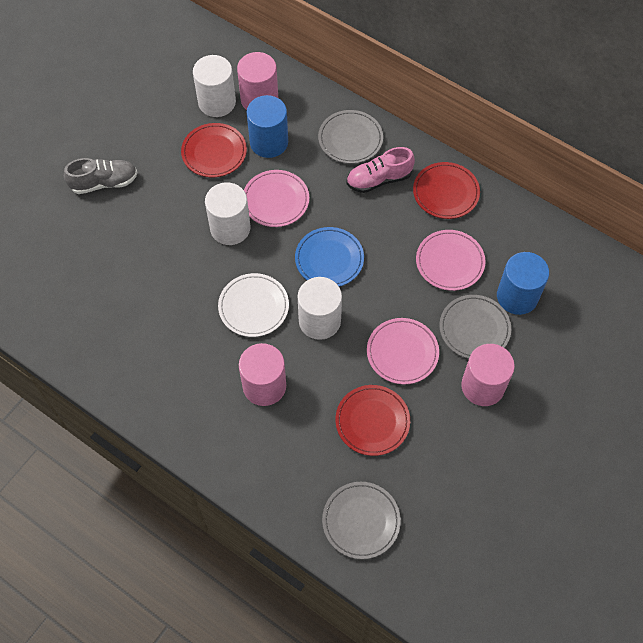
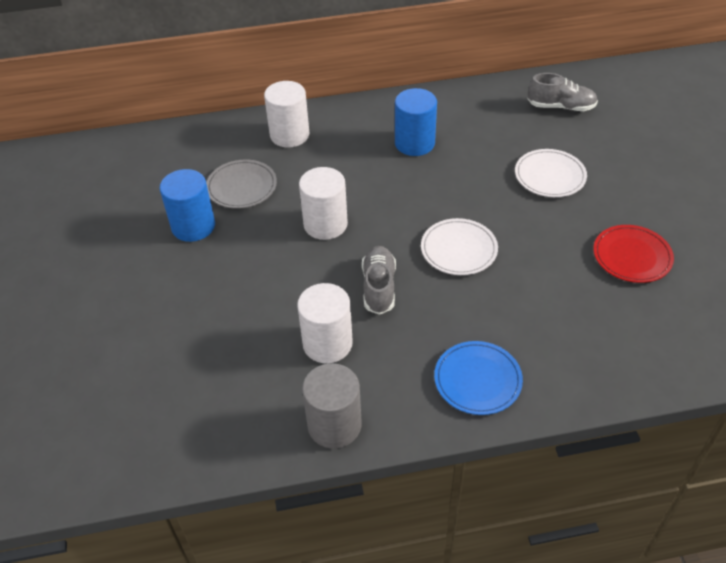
grey cylinder: none = 0 -> [302,363,362,448] = 1
grey plate: [318,110,383,164] [322,482,401,559] [439,295,511,359] = 3 -> [206,160,277,209] = 1
grey shoe: [64,158,138,194] = 1 -> [362,246,396,315] [528,73,598,111] = 2
pink cylinder: [237,52,278,110] [239,343,286,406] [461,344,515,406] = 3 -> none = 0
pink plate: [244,170,309,227] [367,318,439,384] [416,230,485,291] = 3 -> none = 0
pink shoe: [346,147,415,193] = 1 -> none = 0
red plate: [181,123,247,177] [335,385,410,456] [413,162,480,219] = 3 -> [593,225,674,283] = 1
white plate: [218,273,289,337] = 1 -> [421,218,498,275] [515,149,587,197] = 2

